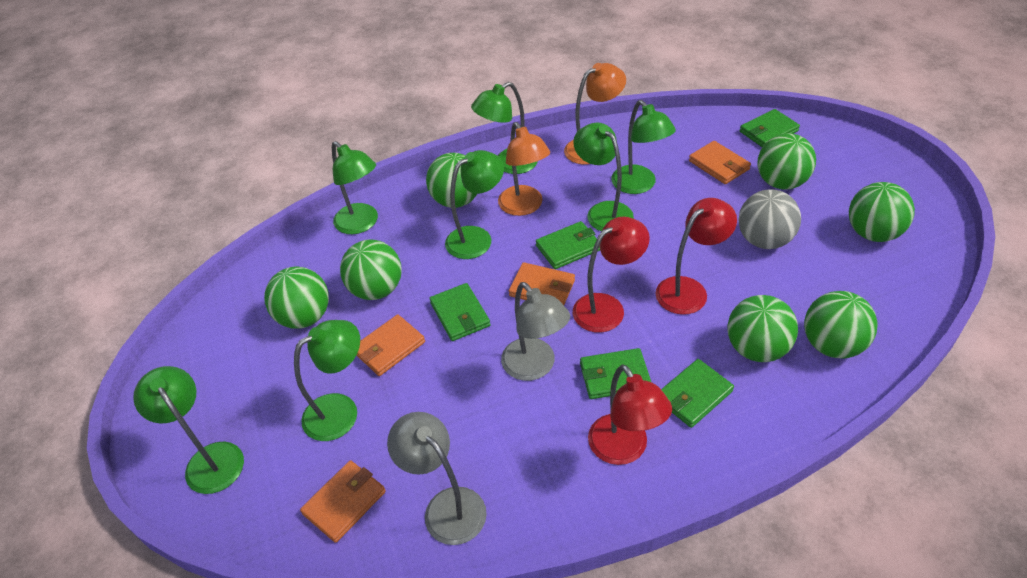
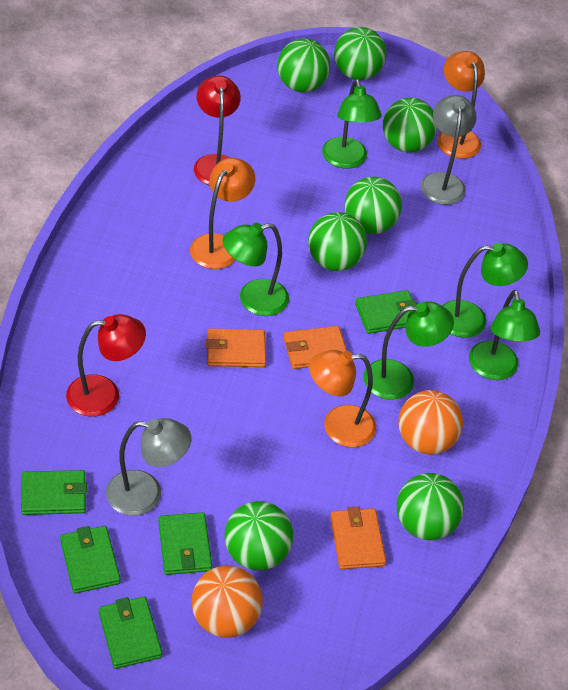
green lamp: [133,366,244,494] [294,320,360,441] [332,141,378,234] [445,150,504,259] [471,82,538,174] [573,123,634,231] [611,100,676,194] = 7 -> [223,223,289,316] [322,79,382,169] [364,301,454,400] [442,243,528,338] [469,290,540,380] = 5
grey ball: [738,189,801,249] = 1 -> none = 0
orange ball: none = 0 -> [192,565,263,638] [398,390,463,454] = 2
orange lamp: [498,122,550,216] [564,63,626,165] = 2 -> [190,158,255,269] [309,350,376,447] [437,51,485,159] = 3
orange wallet: [300,460,386,543] [357,314,425,376] [509,262,575,305] [689,141,751,184] = 4 -> [206,328,266,367] [284,326,347,369] [330,506,386,569] = 3
red lamp: [573,217,650,332] [588,364,672,465] [655,198,737,315] = 3 -> [66,314,146,417] [194,75,241,186] = 2

